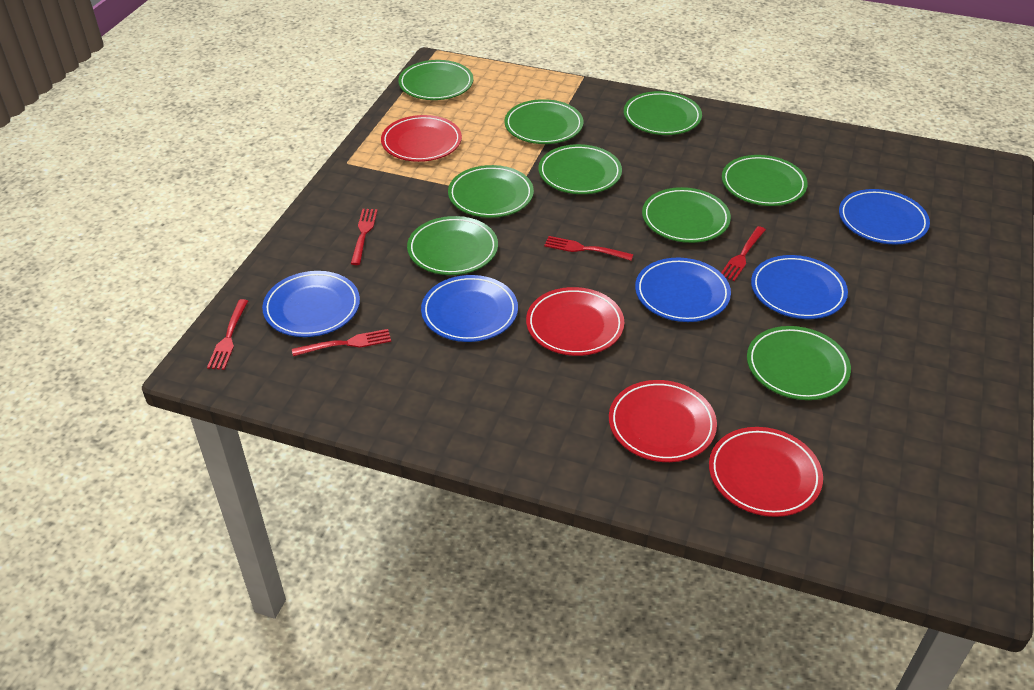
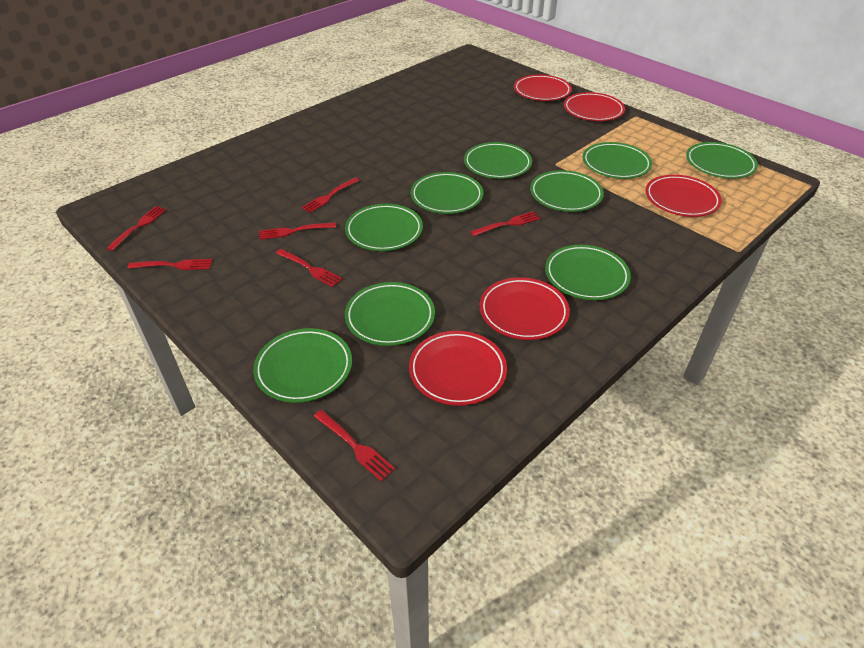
blue plate: [262,271,360,337] [421,275,518,342] [635,258,731,322] [751,255,848,319] [839,189,930,245] = 5 -> none = 0
red fork: [207,299,248,370] [292,329,391,356] [351,209,378,265] [544,236,634,261] [721,226,766,281] = 5 -> [106,206,166,251] [128,259,212,270] [259,222,336,240] [276,249,342,287] [301,177,360,213] [314,410,395,481] [470,211,541,236] = 7
red plate: [381,115,462,162] [526,287,624,356] [609,380,717,462] [709,427,823,517] = 4 -> [409,331,507,406] [480,277,570,340] [514,75,572,101] [564,92,625,121] [645,175,722,217] = 5

